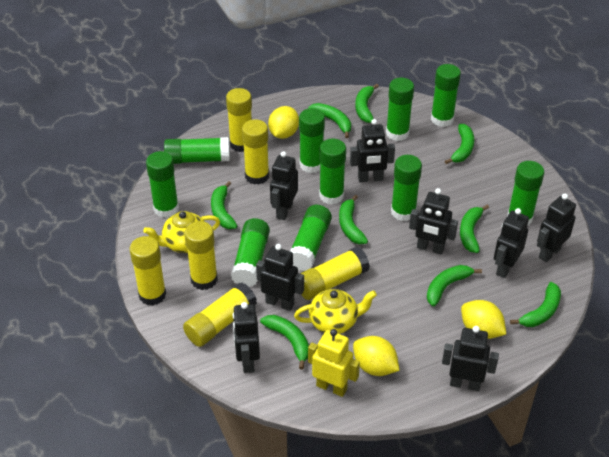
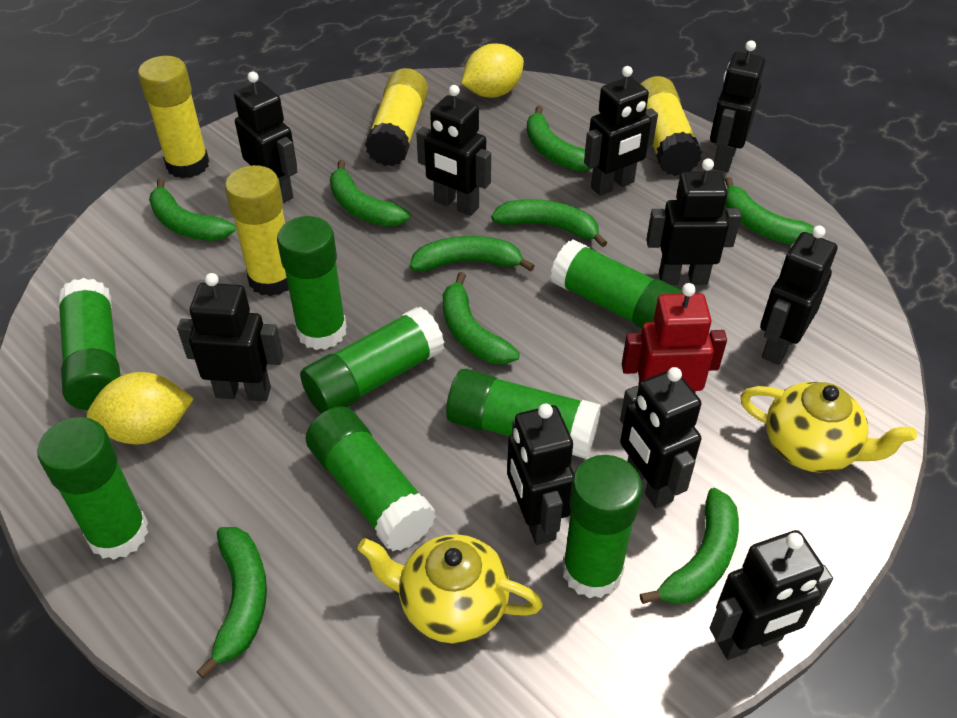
black robot: [233,302,260,373] [256,244,304,311] [270,151,298,220] [350,119,395,182] [409,188,458,255] [442,326,499,391] [494,208,529,278] [537,194,576,262] = 8 -> [177,273,283,401] [234,71,298,203] [416,85,491,216] [507,404,574,545] [584,66,658,196] [620,367,701,509] [646,159,741,285] [710,40,765,172] [710,530,833,660] [760,225,837,365] = 10
green glue stick: [146,151,179,218] [164,137,230,164] [231,218,270,287] [290,205,332,271] [299,108,325,173] [319,139,346,205] [386,78,414,141] [391,155,422,221] [431,64,461,127] [507,161,544,226] = 10 -> [37,417,148,560] [57,278,120,410] [277,216,347,350] [300,307,444,414] [306,406,436,552] [446,369,601,459] [550,239,683,329] [562,455,642,598] = 8
red robot: none = 0 -> [622,283,727,392] = 1
yellow glue stick: [130,236,166,306] [183,282,257,347] [184,221,218,290] [226,88,252,152] [242,119,269,185] [300,247,370,300] = 6 -> [138,56,209,178] [225,165,289,296] [365,68,428,166] [641,76,702,176] = 4
yellow lemon: [268,106,299,139] [353,336,400,376] [461,300,506,339] = 3 -> [87,372,194,444] [461,43,524,98] = 2
yellow robot: [308,329,360,397] = 1 -> none = 0

